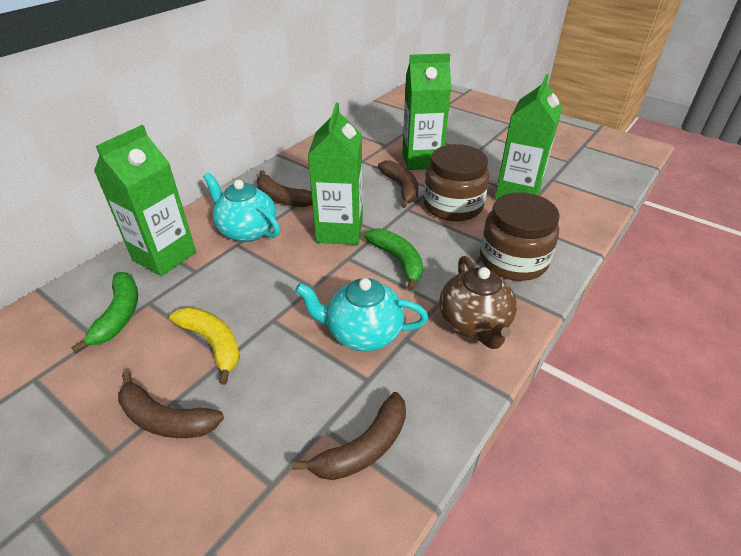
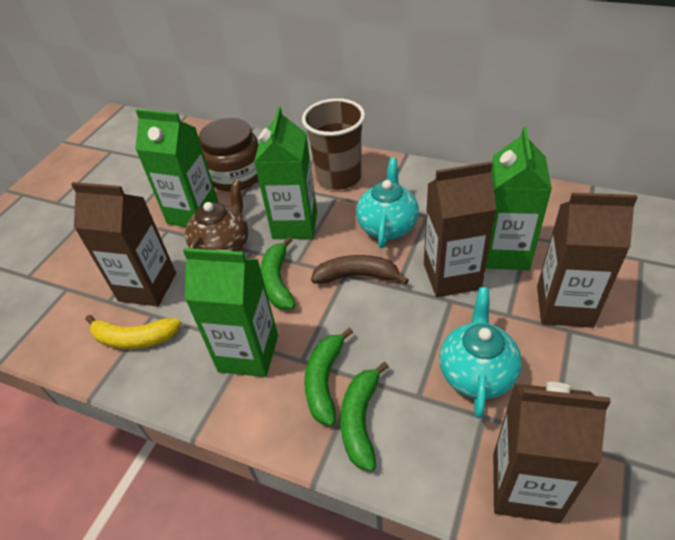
brown banana: [118,371,224,438] [257,170,313,207] [292,392,406,480] [378,161,418,208] = 4 -> [311,255,409,284] = 1
brown carton: none = 0 -> [71,182,176,307] [424,162,496,297] [493,382,611,523] [537,193,638,328] = 4
brown cup: none = 0 -> [302,98,365,190] = 1
brown jar: [424,144,489,221] [480,192,560,281] = 2 -> [199,118,258,192] = 1
green banana: [71,272,138,353] [364,228,423,291] = 2 -> [260,236,296,310] [304,327,353,426] [340,362,389,471] = 3

